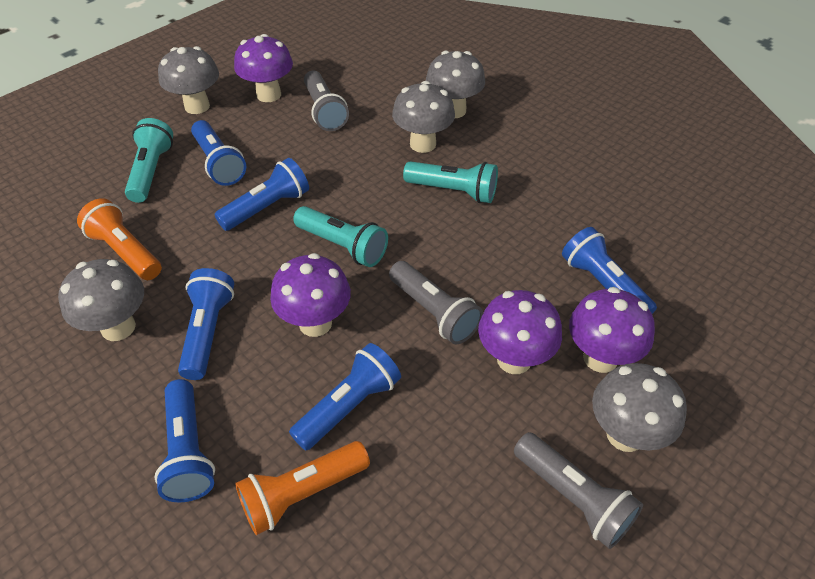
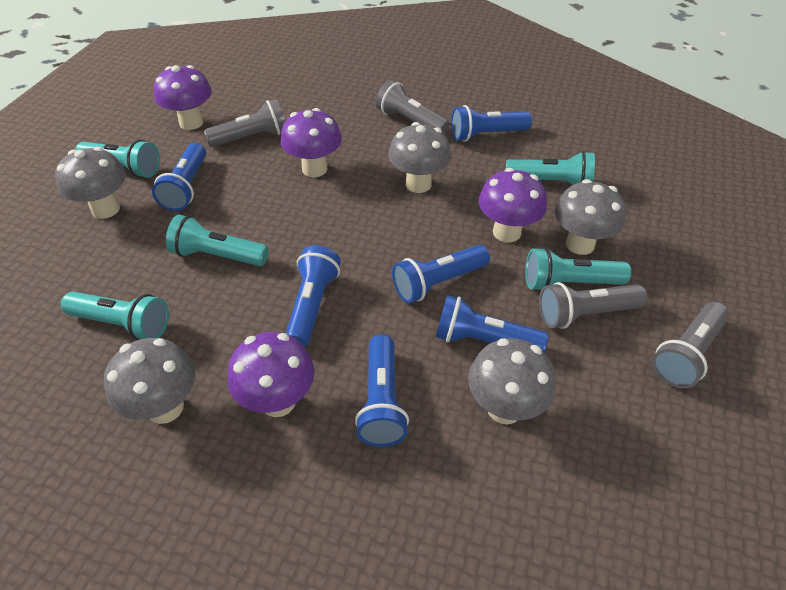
grey flashlight: [304,70,349,131] [389,261,483,345] [514,432,643,549] = 3 -> [204,99,285,147] [376,80,450,134] [539,282,647,329] [652,302,729,388] = 4
orange flashlight: [77,198,162,280] [235,441,370,535] = 2 -> none = 0
turquoise flashlight: [125,118,173,203] [293,206,388,267] [403,161,498,203] = 3 -> [61,292,169,340] [75,140,160,178] [166,214,269,266] [506,151,595,185] [525,247,631,291] = 5

